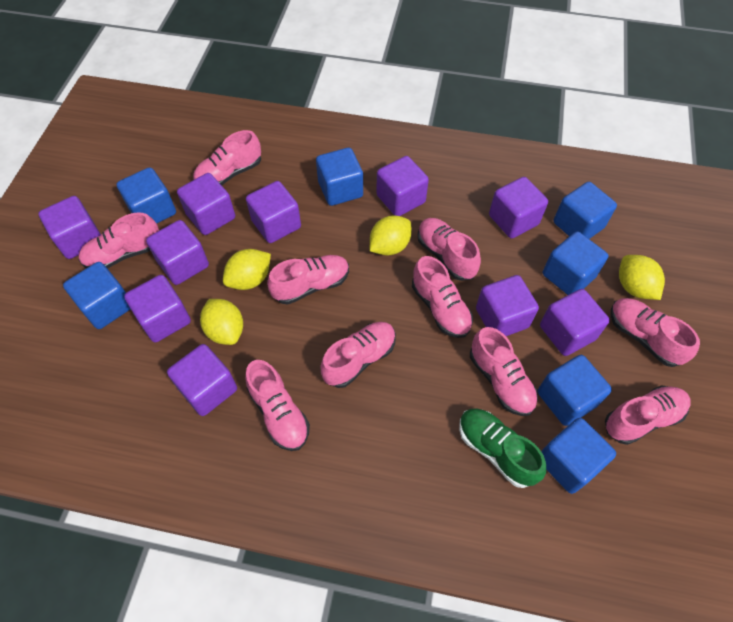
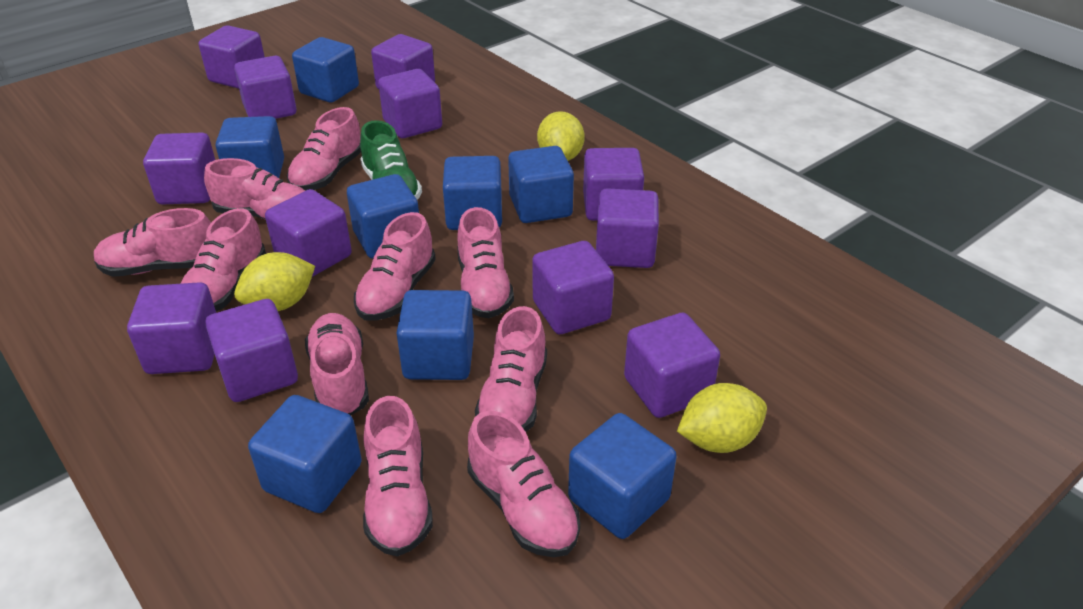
blue cube: [63,262,131,329] [117,167,176,223] [316,148,363,206] [538,355,612,426] [541,418,616,494] [543,231,609,295] [554,182,617,239] = 7 -> [216,116,284,178] [248,395,362,513] [292,37,359,103] [347,174,419,259] [396,290,474,380] [443,156,502,230] [508,146,574,223] [568,413,677,539] = 8
purple cube: [38,196,101,259] [124,275,191,342] [146,220,209,285] [167,344,237,416] [177,173,235,235] [246,181,301,243] [376,156,429,216] [476,275,539,336] [489,177,548,239] [540,289,610,356] = 10 -> [127,282,216,374] [143,132,215,205] [199,25,265,89] [205,299,298,402] [234,56,297,119] [265,189,352,277] [371,34,435,89] [378,69,442,138] [532,241,614,334] [583,148,644,221] [596,188,659,268] [624,313,720,418] = 12
yellow lemon: [200,299,243,345] [223,249,271,290] [370,215,412,256] [619,255,665,300] = 4 -> [234,252,315,311] [537,111,585,161] [677,383,767,453] = 3

